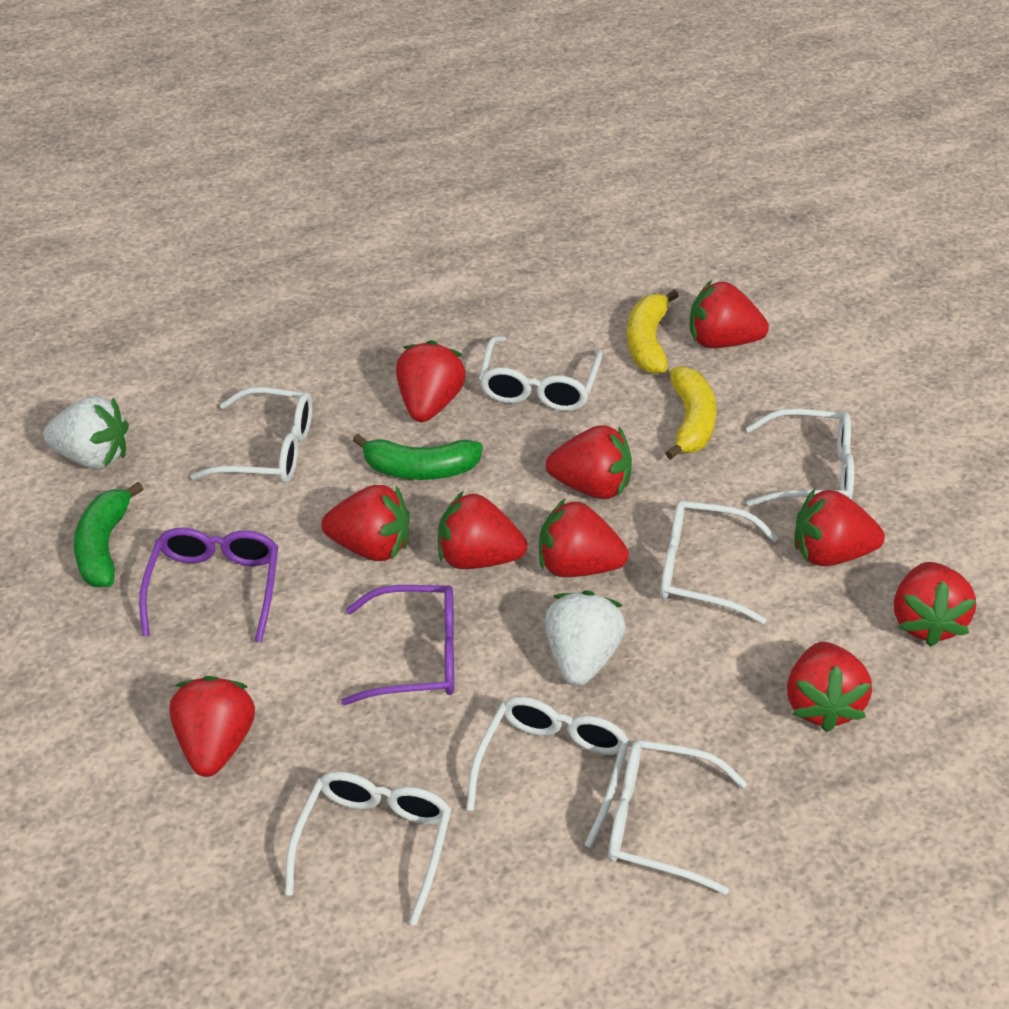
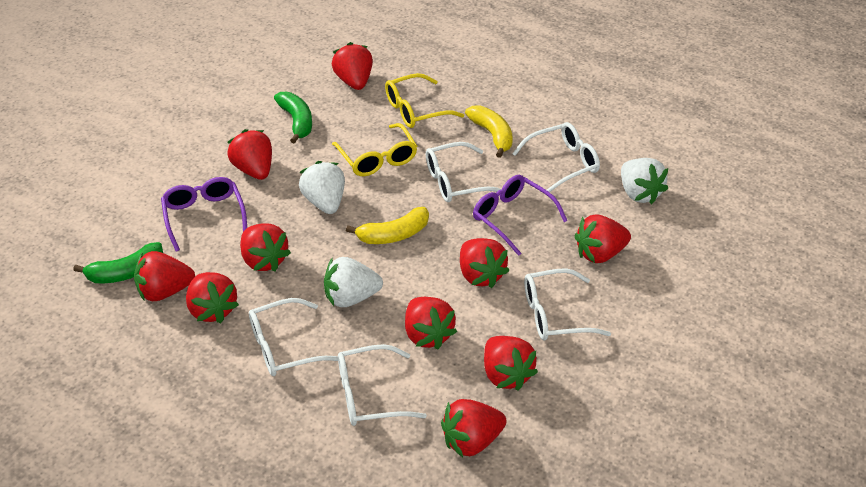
white glasses: [191,387,312,483] [285,771,452,926] [466,697,630,848] [479,336,603,411] [608,740,747,895] [660,500,778,624] [746,408,854,506] = 7 -> [249,298,338,376] [338,344,427,426] [426,142,501,202] [512,122,600,192] [524,268,611,340] = 5
white strawberry: [43,396,129,469] [545,591,626,686] = 2 -> [299,161,345,214] [324,257,383,307] [621,158,668,205] = 3
yellow glasses: none = 0 -> [332,123,417,176] [385,73,464,128] = 2

